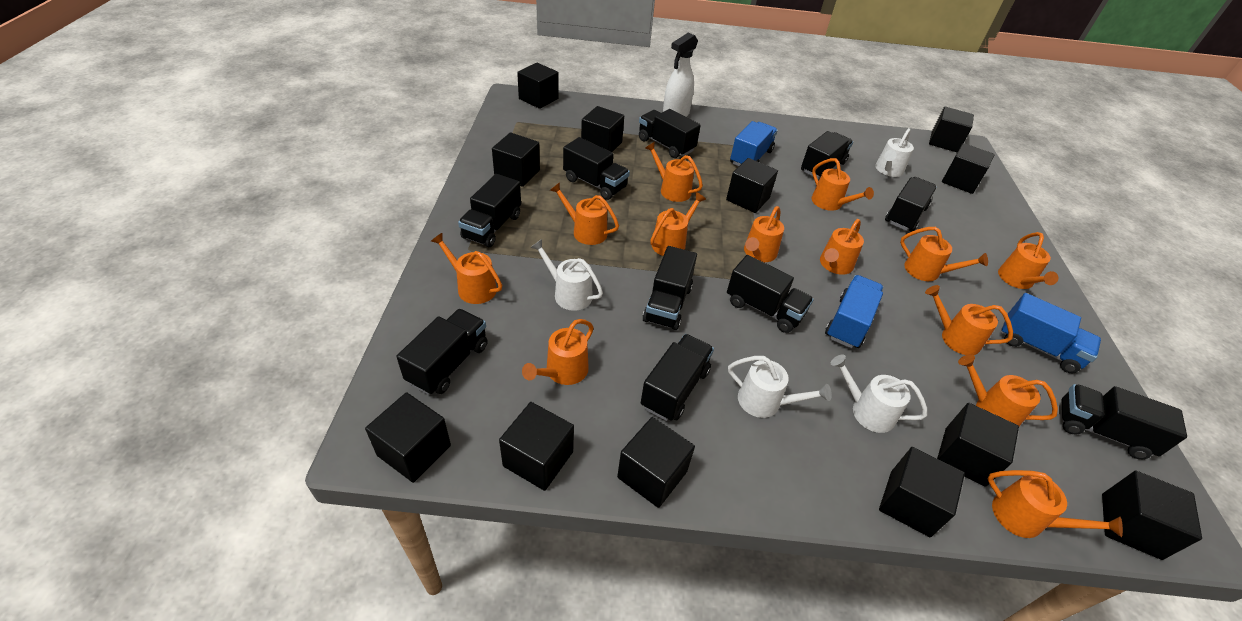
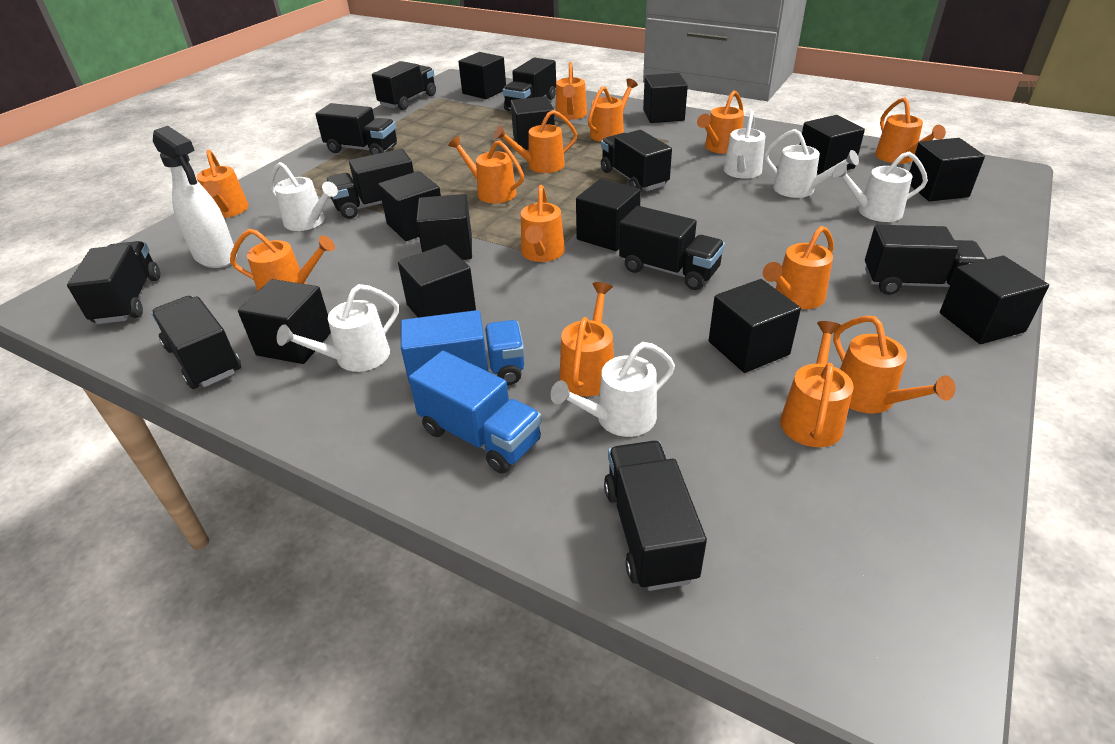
blue truck: [730,121,778,166] [825,275,883,348] [1001,293,1101,373] = 3 -> [401,310,524,385] [409,351,542,473] = 2
white watering can: [530,239,603,311] [728,356,832,418] [831,354,927,433] [875,128,914,177] = 4 -> [269,162,338,231] [277,284,399,372] [551,342,675,437] [724,111,766,179] [765,129,859,198] [832,152,928,222] = 6

